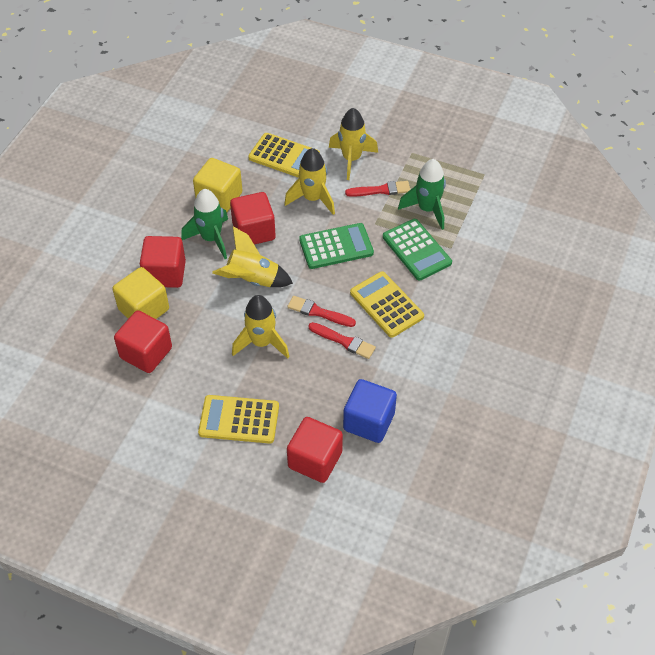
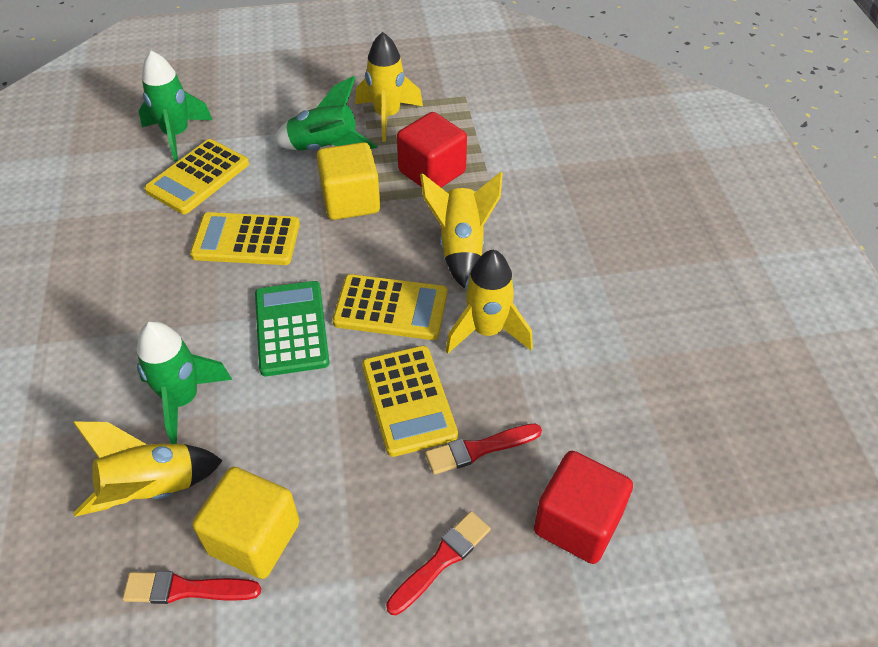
blue cube: [343,379,397,443] = 1 -> none = 0
green calculator: [299,223,374,269] [383,219,452,281] = 2 -> [255,281,329,376] = 1
green rocket: [181,189,228,259] [398,159,446,230] = 2 -> [137,321,232,444] [139,51,213,162] [272,76,378,151] = 3
red cube: [114,311,172,373] [140,236,186,288] [230,192,276,245] [287,417,343,483] = 4 -> [397,112,467,187] [534,451,633,564] = 2
yellow calculator: [198,395,279,444] [248,133,320,178] [350,271,424,338] = 3 -> [144,139,249,214] [190,212,300,265] [332,274,447,340] [362,346,458,457] = 4

